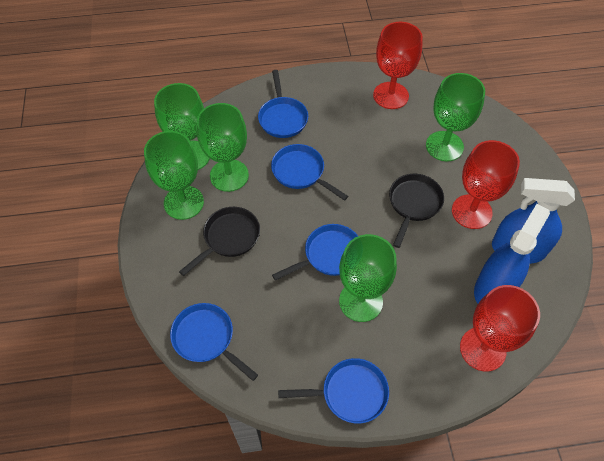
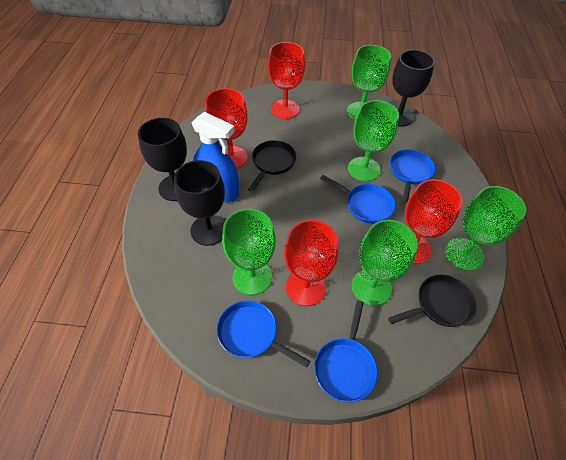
black goblet: none = 0 -> [138,118,187,201] [174,160,225,246] [392,50,435,127] = 3
blue pan: [170,303,258,381] [258,70,308,138] [271,144,348,201] [272,224,358,281] [278,358,389,424] = 5 -> [217,300,310,368] [314,300,377,402] [320,175,395,224] [390,149,435,204] = 4
blue spray bottle: [474,204,550,304] [492,178,575,264] = 2 -> [192,112,239,203] = 1
red goblet: [373,22,423,109] [452,140,520,229] [460,285,540,372] = 3 -> [205,88,248,169] [268,42,305,119] [284,220,338,306] [405,179,462,264] = 4

